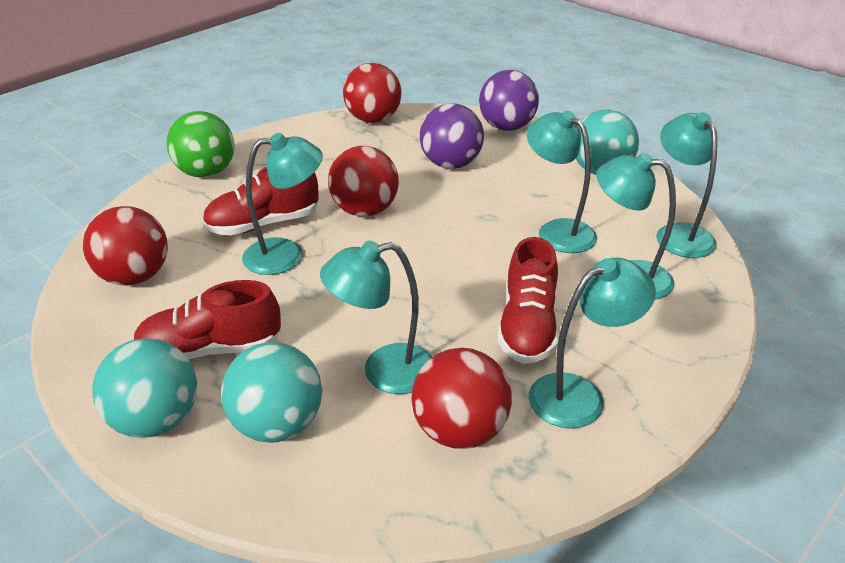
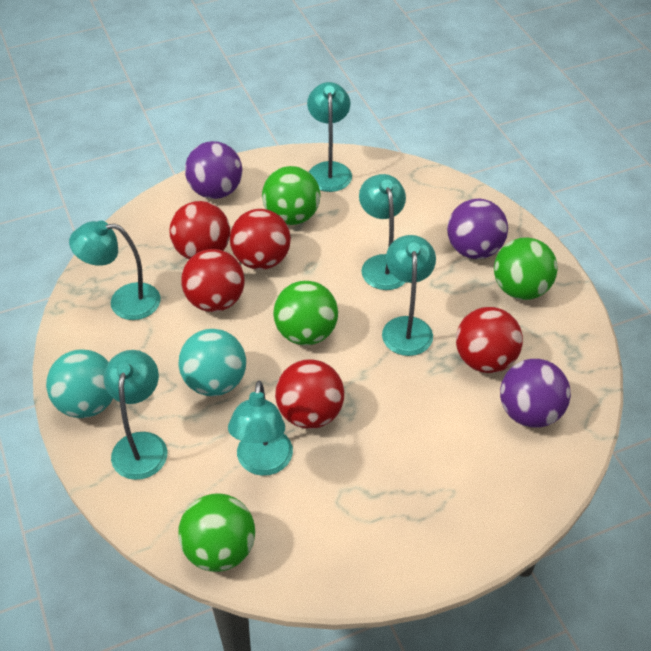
green ball: [167,111,235,178] = 1 -> [178,493,255,572] [262,166,321,225] [273,281,338,345] [494,237,558,300] = 4
purple ball: [420,103,484,169] [479,70,539,131] = 2 -> [185,141,242,199] [447,199,508,259] [500,359,571,428] = 3
red ball: [83,206,168,286] [328,146,399,217] [343,63,401,123] [411,348,512,449] = 4 -> [169,201,230,259] [181,249,245,312] [230,209,291,270] [275,359,344,429] [456,307,523,373] = 5
red shoe: [133,280,281,359] [202,167,318,235] [497,237,559,364] = 3 -> none = 0
turquoise ball: [92,338,197,438] [221,342,322,443] [576,110,639,175] = 3 -> [46,349,113,418] [179,329,246,396] = 2

